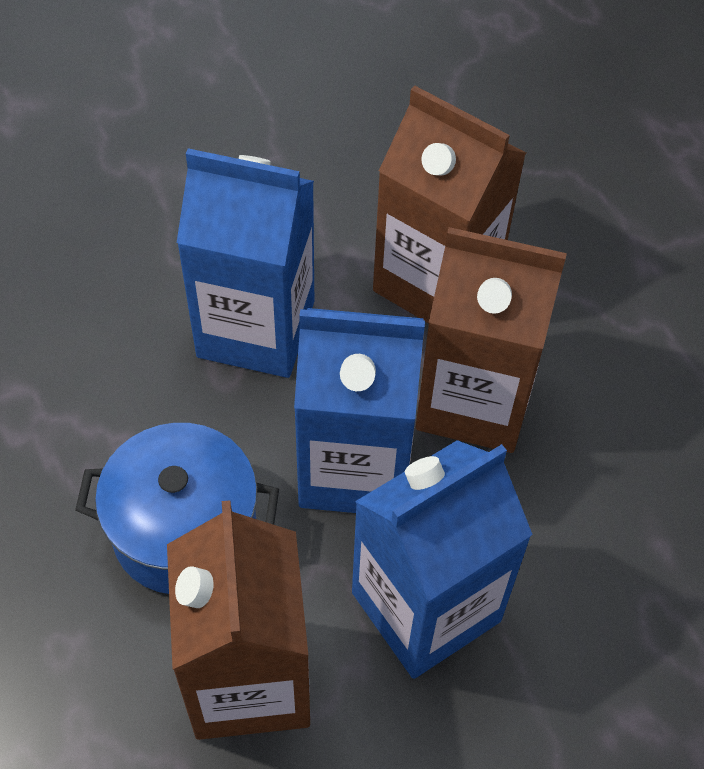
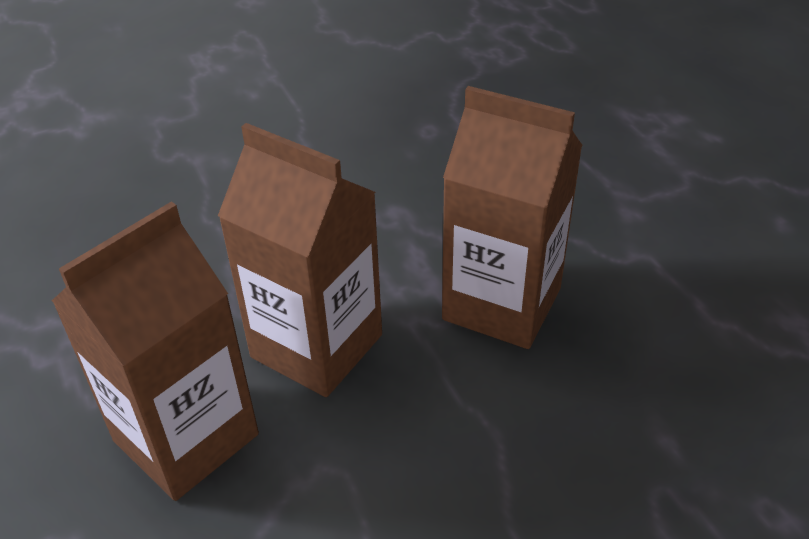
blue carton: [177,148,314,378] [294,308,425,513] [352,440,533,679] = 3 -> none = 0
blue pot: [75,423,279,594] = 1 -> none = 0

